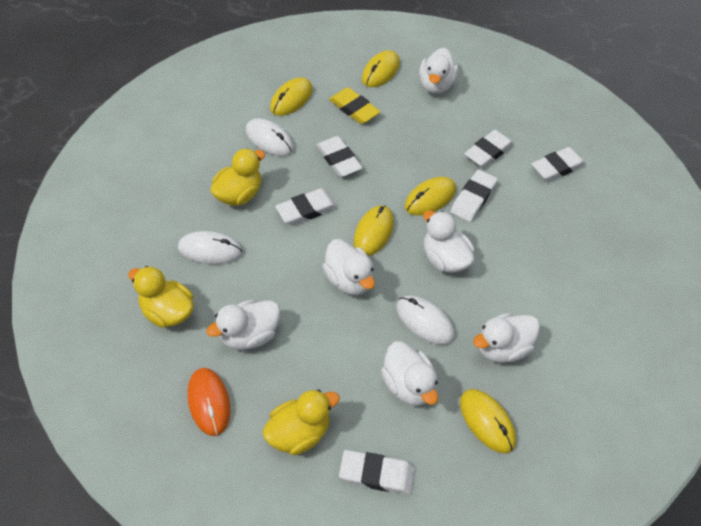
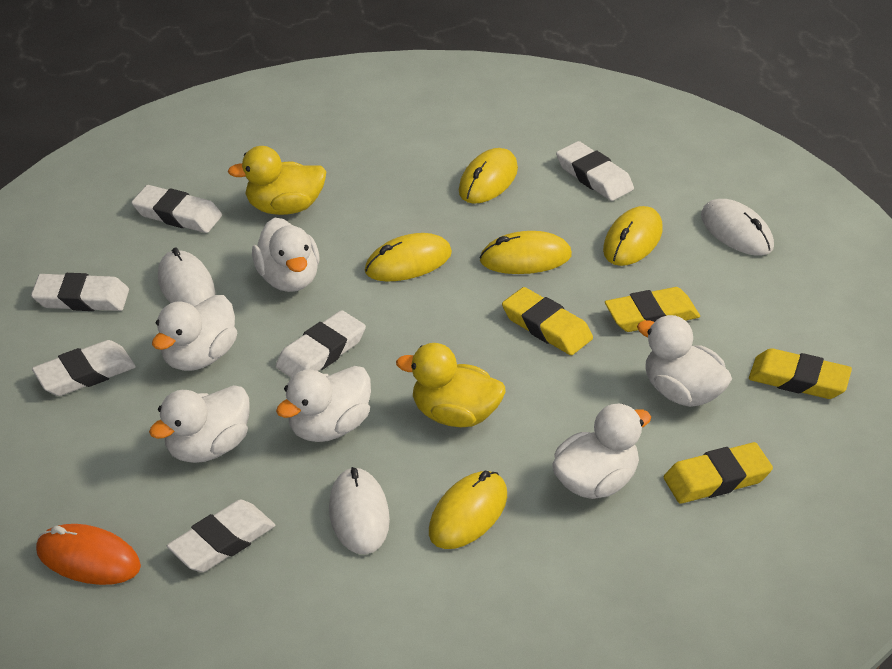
yellow duck: [128,266,194,328] [211,148,265,206] [263,389,340,455] = 3 -> [228,146,327,215] [396,343,506,427] = 2
yellow eraser: [329,87,381,124] = 1 -> [502,287,593,355] [605,287,700,332] [664,442,773,504] [749,348,852,399] = 4

